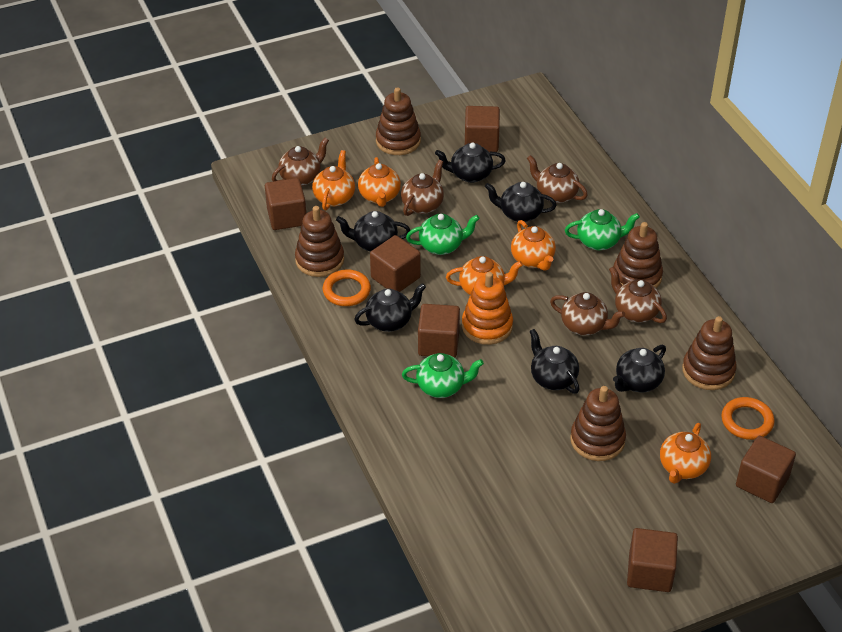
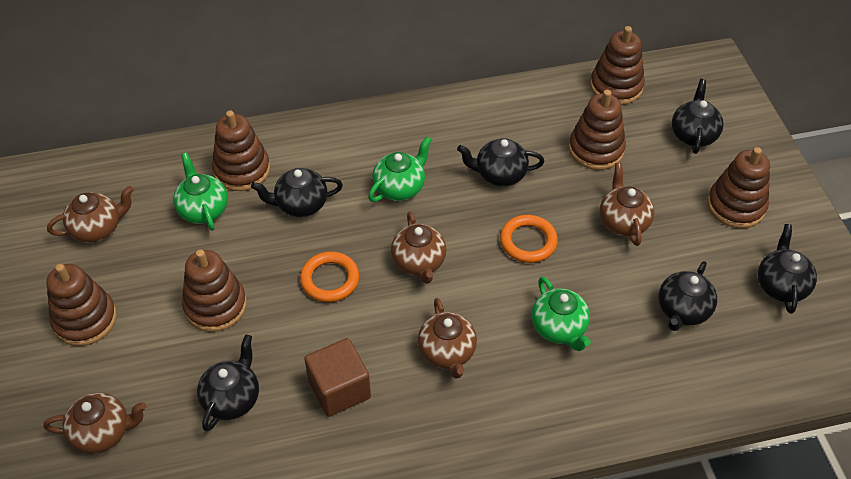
brown cube: [265,178,306,230] [370,235,421,292] [418,304,460,358] [465,106,500,152] [627,528,678,592] [736,436,796,503] = 6 -> [304,338,371,417] = 1
brown stacking toy: [295,206,344,277] [376,87,421,155] [570,386,626,461] [614,222,663,288] [682,316,737,390] = 5 -> [46,264,117,346] [182,249,247,332] [212,111,270,191] [569,90,626,170] [590,26,645,105] [707,147,770,228] = 6
orange stacking toy: [462,272,513,345] = 1 -> none = 0
orange teapot: [312,150,355,210] [358,157,401,207] [446,256,523,295] [511,220,556,271] [660,423,711,484] = 5 -> none = 0

